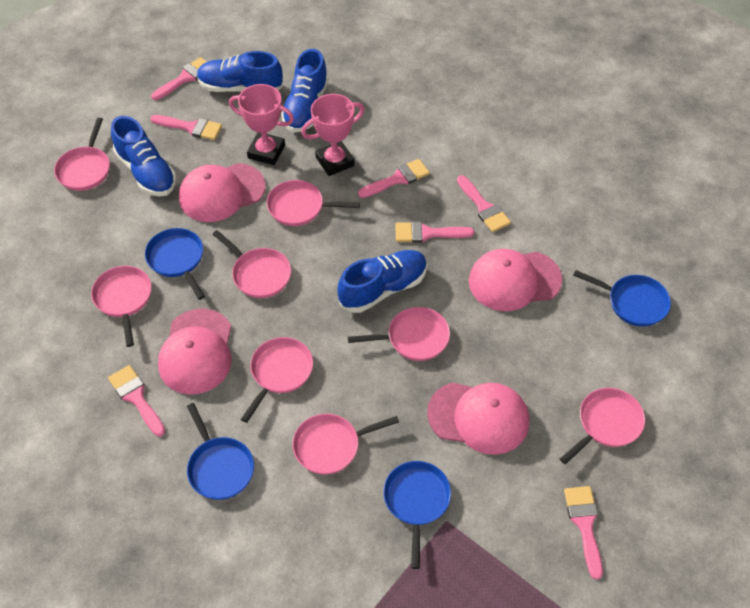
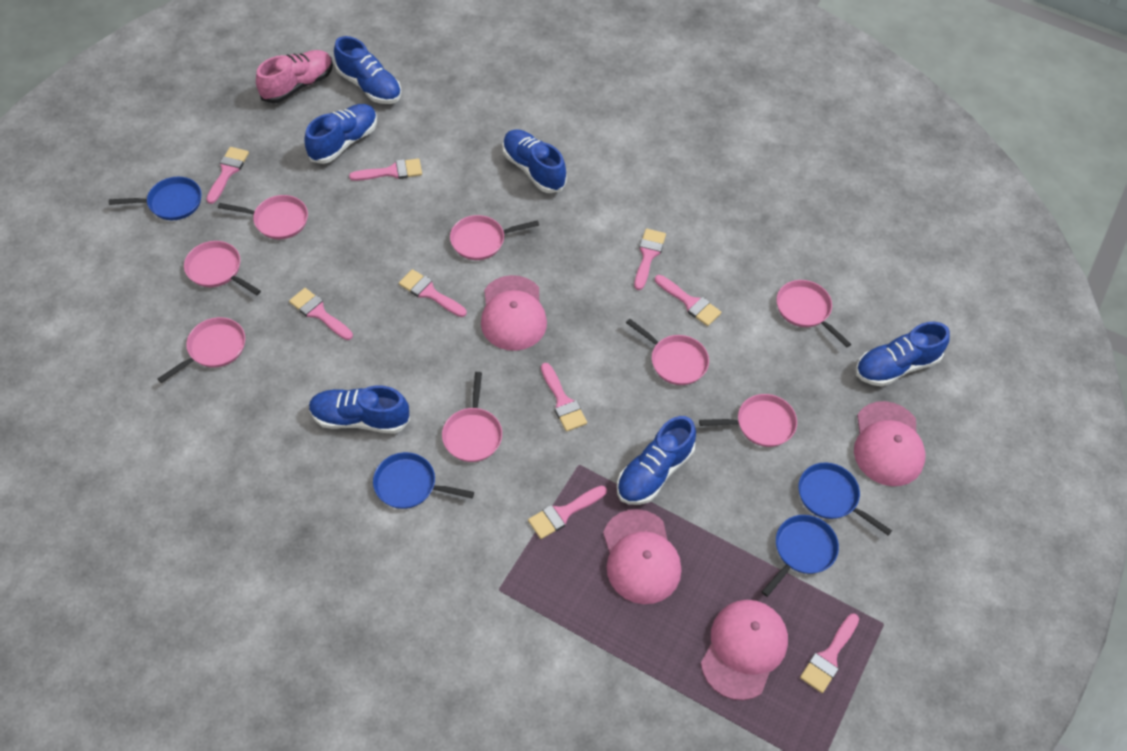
blue shoe: [111,116,176,196] [197,51,284,92] [281,49,329,132] [337,250,427,313] = 4 -> [304,104,377,164] [309,386,410,434] [334,36,401,104] [502,129,567,193] [617,416,696,505] [855,322,950,386] = 6
pink brush: [108,365,165,437] [150,115,222,140] [151,57,207,100] [358,159,430,198] [395,221,474,243] [457,175,511,232] [564,486,603,580] = 7 -> [206,147,249,204] [289,288,353,340] [349,158,422,181] [399,269,467,317] [528,486,607,539] [541,363,587,432] [634,228,666,290] [655,275,721,326] [800,614,859,693] = 9
pink shoe: none = 0 -> [256,50,333,103] = 1
pink trophy: [229,84,294,165] [301,94,364,176] = 2 -> none = 0

